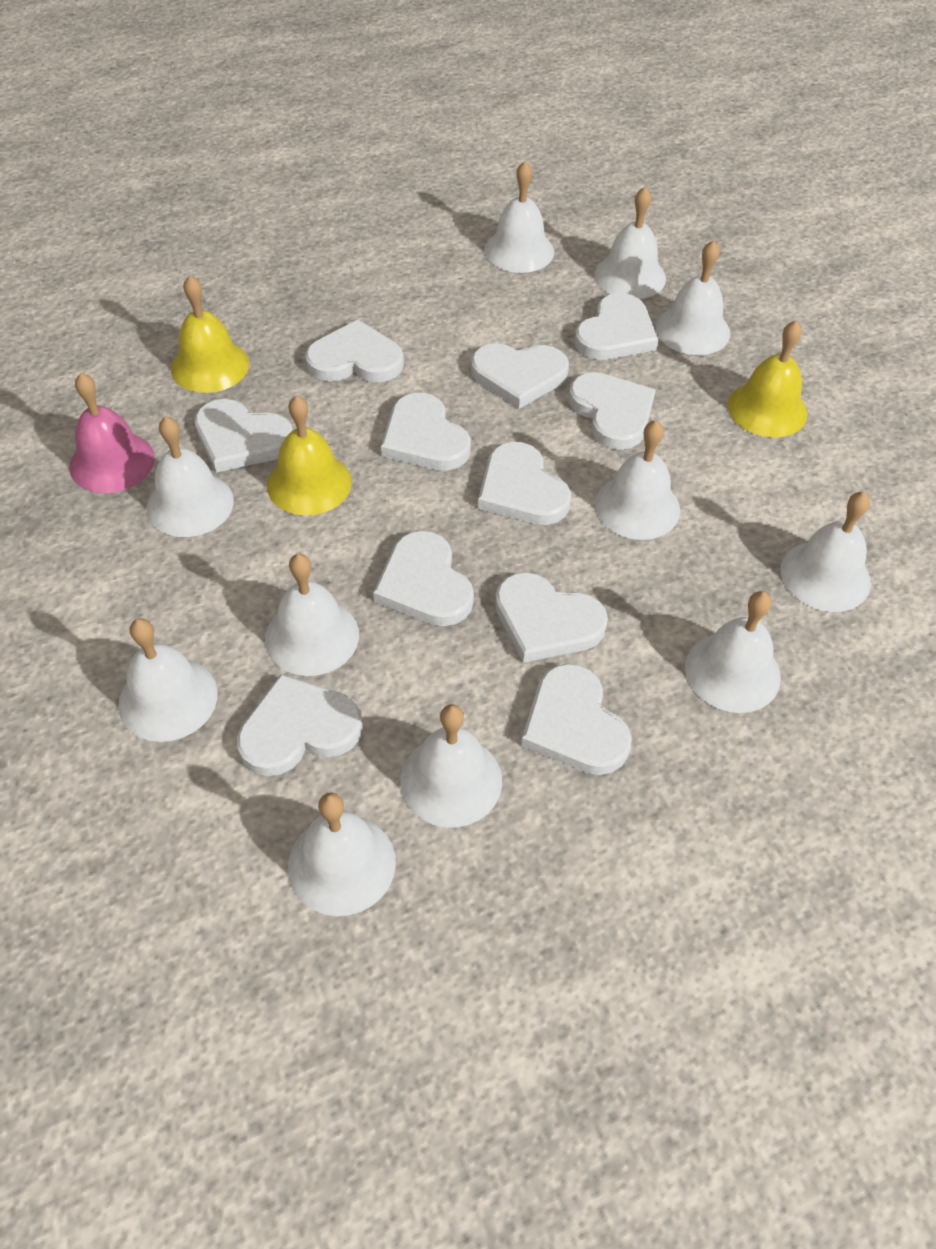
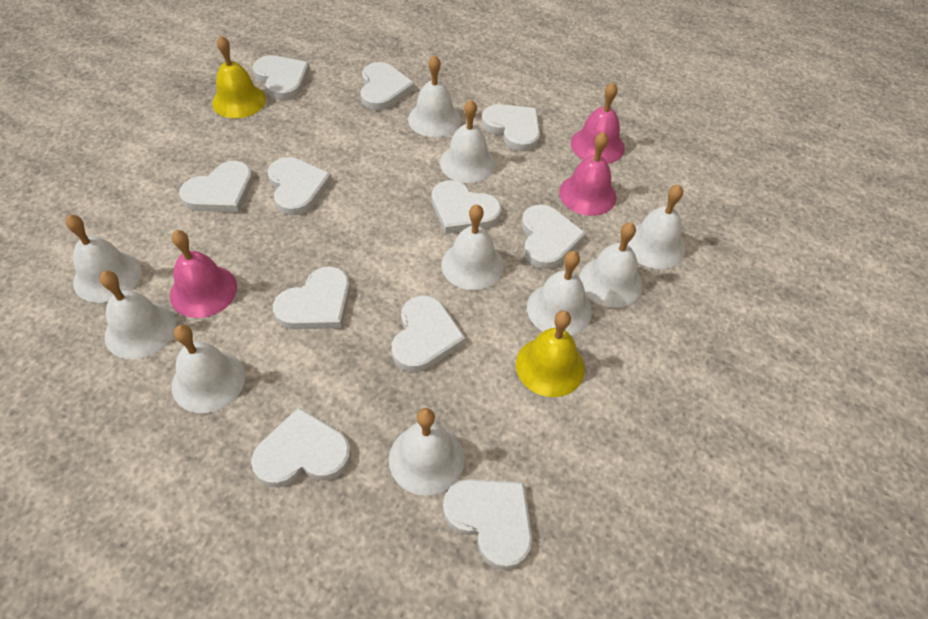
pink bell: [69,373,155,493] = 1 -> [170,230,237,318] [559,132,617,216] [571,82,625,164] = 3
white bell: [118,618,218,742] [147,416,234,537] [265,553,359,676] [288,792,396,916] [400,704,502,827] [484,161,554,273] [595,187,666,299] [595,420,680,540] [656,240,730,355] [685,591,781,713] [781,492,871,612] = 11 -> [66,214,142,303] [100,271,176,360] [172,325,245,413] [389,408,465,496] [408,55,461,137] [440,100,496,183] [441,204,504,290] [527,251,592,336] [579,222,643,308] [627,185,685,269] = 10
yellow bell: [171,275,249,393] [267,395,352,516] [728,321,808,438] = 3 -> [212,36,266,118] [516,311,585,397] = 2

